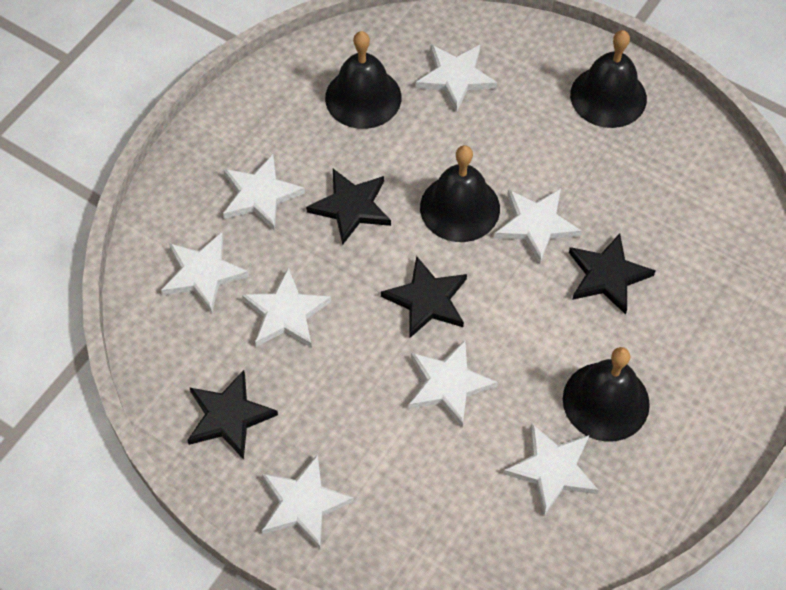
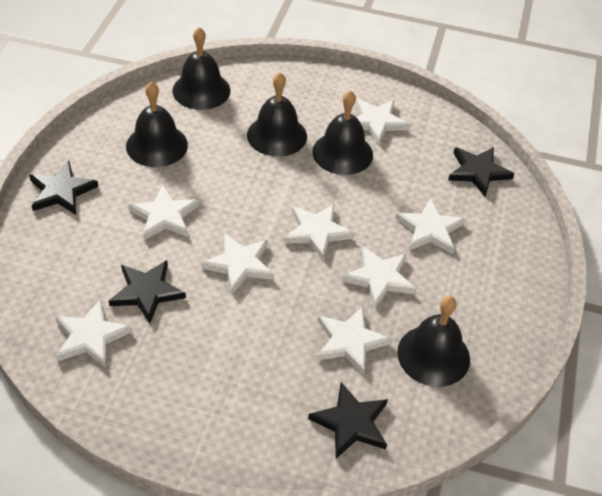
black bell: [325,31,401,129] [420,145,500,242] [563,347,650,442] [570,30,647,128] = 4 -> [126,82,188,167] [172,27,230,110] [247,72,307,157] [312,90,373,175] [397,296,470,387] = 5

